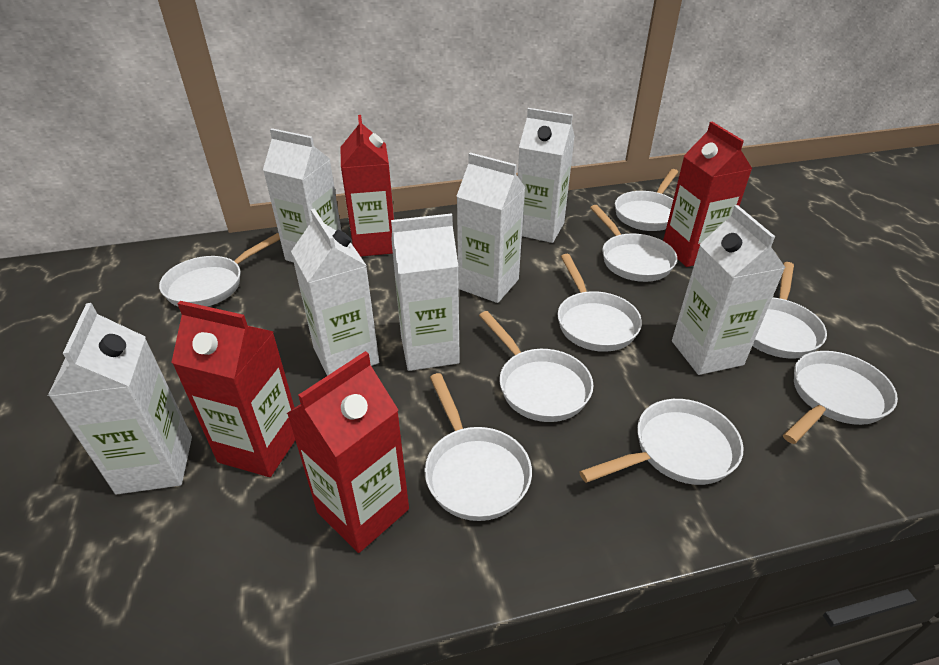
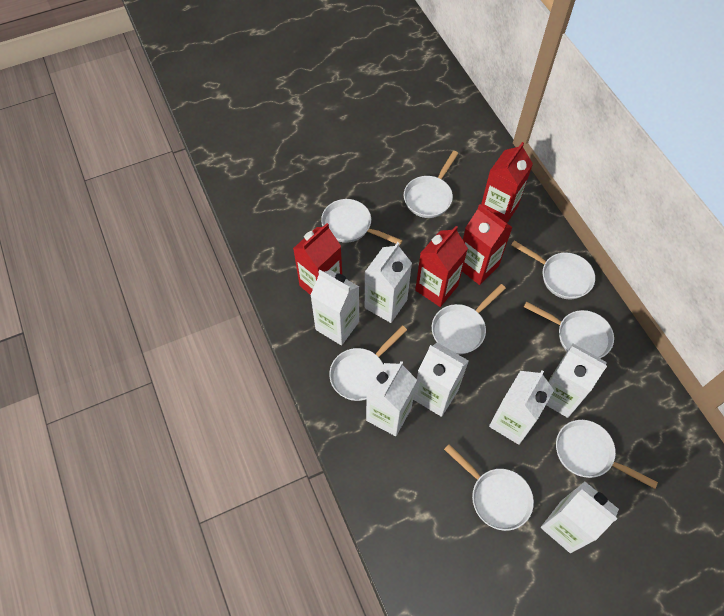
white pan: [159,233,280,306] [425,373,532,521] [479,311,594,422] [558,254,642,352] [579,399,744,485] [590,205,677,282] [615,169,678,231] [752,262,827,358] [783,351,898,444] = 9 -> [321,199,403,245] [329,325,407,401] [404,151,458,218] [432,284,506,354] [444,444,534,531] [511,240,595,299] [524,302,614,358] [556,420,658,489] = 8

